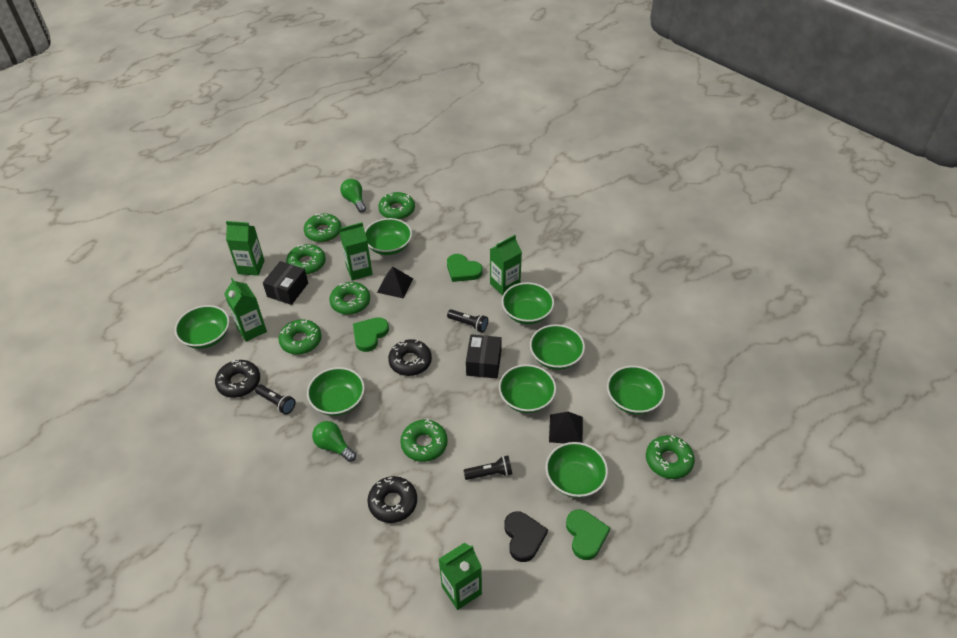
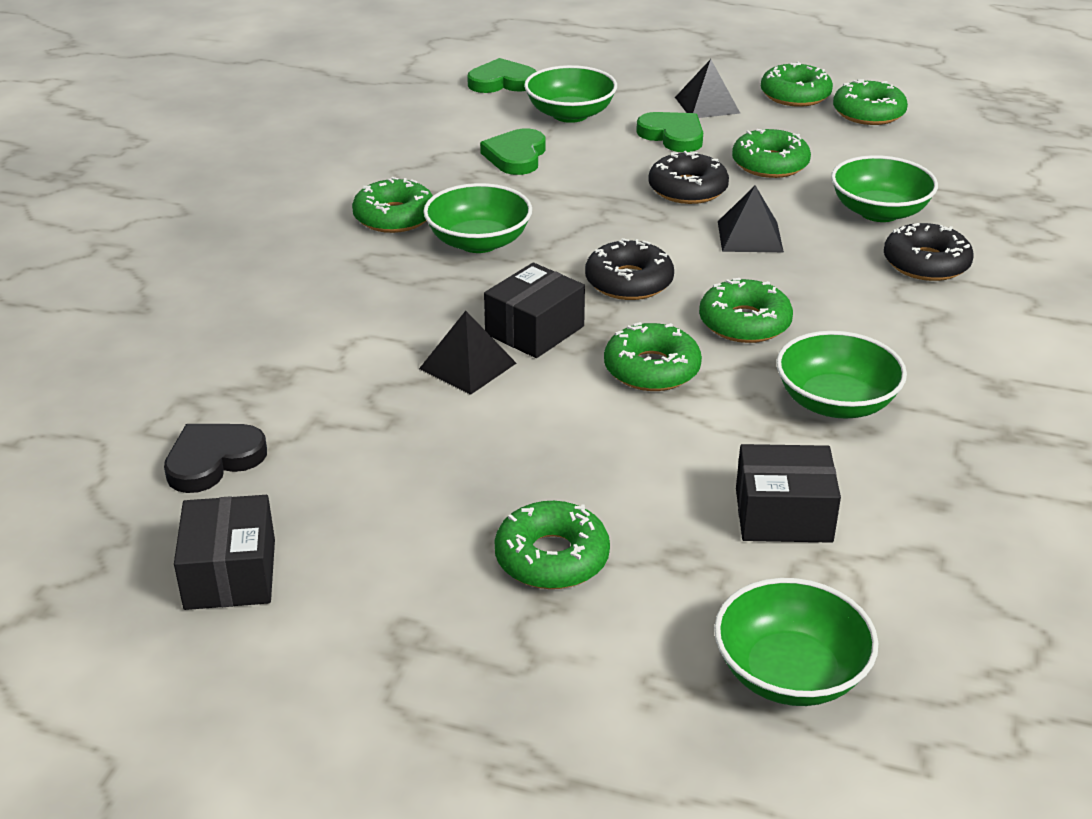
black box: [263,261,308,305] [466,334,502,379] = 2 -> [174,495,275,610] [484,262,585,358] [736,444,841,543] = 3
black flashlight: [255,384,295,414] [447,309,488,333] [463,455,512,480] = 3 -> none = 0
black pyramid: [377,267,413,299] [549,412,583,444] = 2 -> [419,311,517,395] [675,59,740,118] [718,185,784,252] = 3
green bowl: [175,305,229,349] [307,367,365,416] [365,218,412,255] [499,364,556,413] [502,282,554,324] [530,324,585,370] [546,442,608,498] [607,366,665,414] = 8 -> [423,183,532,253] [524,65,617,123] [714,578,878,706] [776,331,907,419] [831,155,938,222] = 5
green carton: [224,278,267,342] [226,221,265,276] [340,222,373,281] [439,543,482,610] [490,235,522,296] = 5 -> none = 0
green light bulb: [312,421,356,462] [340,179,366,213] = 2 -> none = 0

